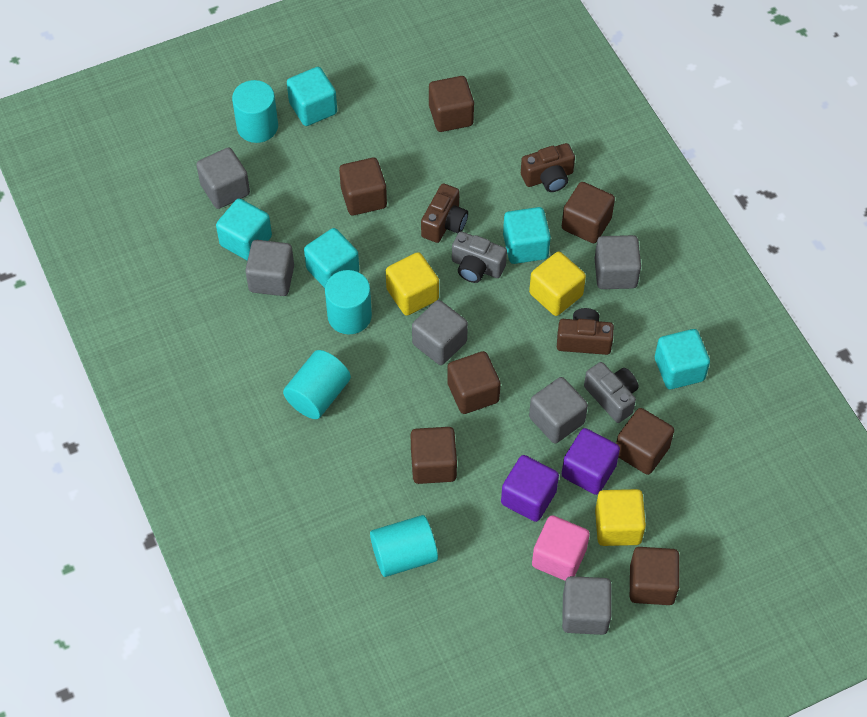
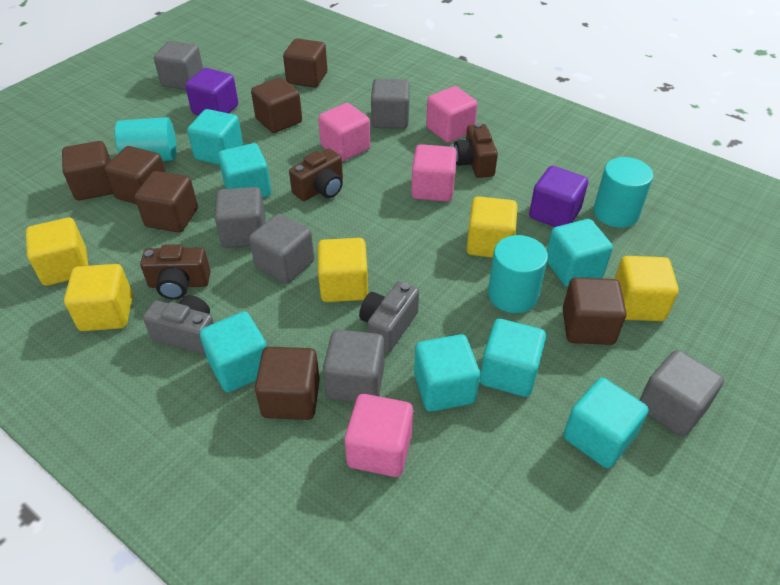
pink cube: [532,515,590,581] = 1 -> [318,103,370,161] [345,394,413,477] [411,144,457,202] [426,86,477,143] = 4
turquoise cube: [216,199,272,261] [287,67,337,126] [304,228,359,288] [503,207,551,264] [655,329,710,389] = 5 -> [187,109,243,165] [200,312,267,392] [218,143,271,198] [414,334,480,412] [480,319,546,397] [547,219,613,287] [563,378,648,468] = 7
turquoise cylinder: [232,80,278,143] [283,350,351,419] [325,270,372,334] [370,515,438,577] = 4 -> [115,117,177,161] [488,235,548,313] [594,157,653,228] = 3
yellow cube: [386,252,439,316] [529,252,586,316] [595,489,646,546] = 3 -> [26,218,88,286] [64,264,133,331] [318,238,368,302] [466,196,517,258] [615,256,679,321] = 5

